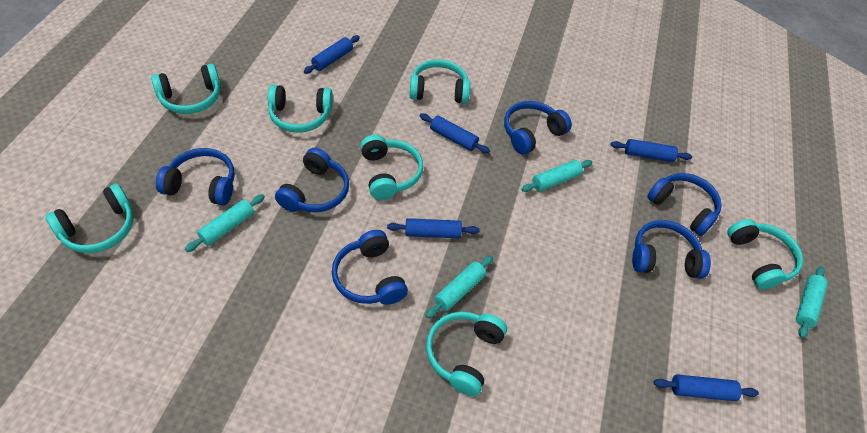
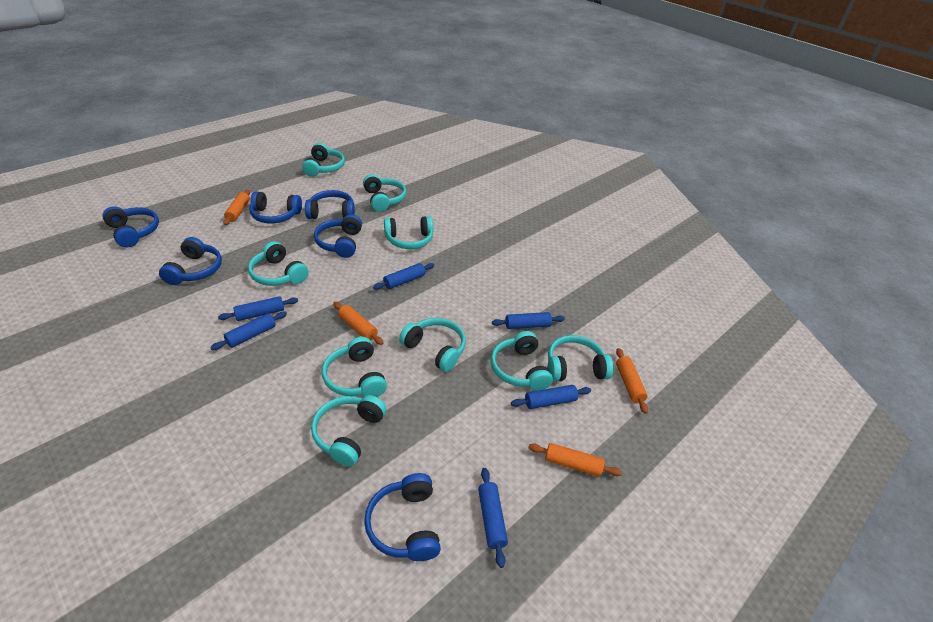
blue rolling pin: [304,35,360,74] [387,218,479,238] [420,113,490,154] [610,139,692,162] [654,374,759,401] = 5 -> [210,312,287,350] [218,296,298,321] [373,263,435,290] [478,468,508,568] [492,312,565,329] [511,385,591,409] = 6
orange rolling pin: none = 0 -> [223,190,250,225] [333,302,383,345] [528,443,622,477] [616,348,648,414] = 4
turquoise headphones: [45,184,133,253] [151,64,220,114] [268,85,333,133] [360,135,423,200] [410,59,470,104] [426,311,507,396] [727,219,803,290] = 7 -> [248,241,309,286] [302,143,345,177] [311,395,387,467] [322,337,387,397] [363,174,406,212] [384,216,433,249] [399,318,466,372] [491,331,553,391] [548,335,613,381] = 9
turquoise rolling pin: [185,194,265,252] [426,255,493,318] [521,160,592,192] [796,266,828,338] = 4 -> none = 0

